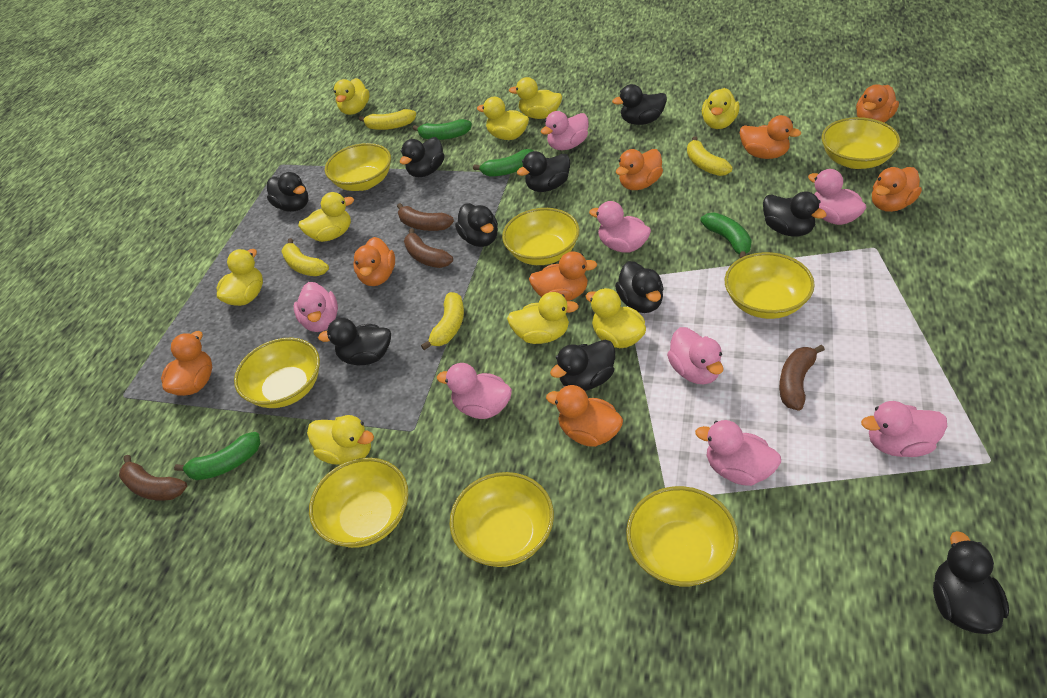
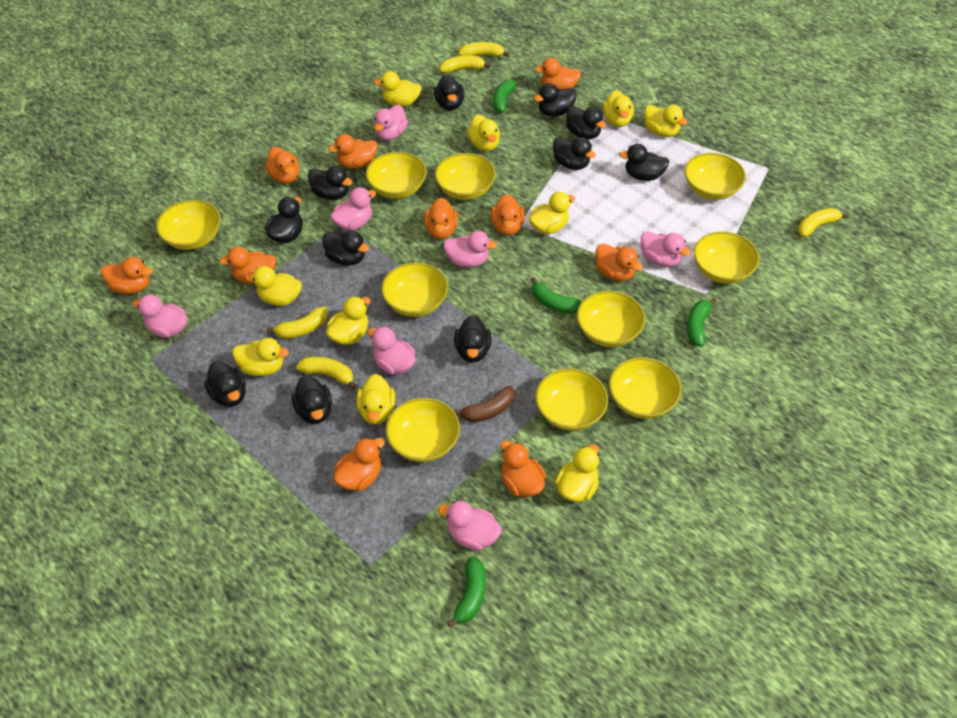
black duck: [267,172,309,212] [318,318,391,365] [400,137,445,177] [455,203,498,247] [517,151,570,192] [550,340,615,391] [612,84,667,125] [615,261,664,313] [763,191,827,237] [933,531,1009,634] = 10 -> [204,361,246,407] [265,197,303,243] [292,375,332,424] [308,166,352,200] [322,231,369,266] [434,74,464,110] [454,315,491,363] [534,83,577,116] [553,137,596,170] [566,106,606,139] [619,144,669,181] = 11
brown banana: [119,455,187,501] [397,203,454,231] [404,228,453,268] [779,344,825,411] = 4 -> [453,386,515,422] = 1
orange duck: [161,331,212,396] [353,237,395,286] [529,251,597,301] [546,385,623,447] [616,149,663,190] [740,115,801,159] [856,84,899,122] [872,167,922,212] = 8 -> [101,257,153,294] [219,247,276,284] [265,147,299,184] [328,134,378,168] [333,438,385,491] [424,198,458,239] [491,194,525,235] [501,440,546,497] [535,58,581,90] [595,243,643,281] = 10
pink duck: [294,282,338,332] [437,363,512,419] [541,111,589,150] [589,201,651,253] [667,327,723,384] [695,420,781,486] [808,169,867,225] [861,401,947,457] = 8 -> [132,294,187,338] [330,187,376,231] [367,327,416,375] [374,105,408,141] [438,501,502,551] [443,231,497,267] [641,231,691,267] = 7
yellow banana: [281,238,329,276] [359,109,416,130] [421,292,464,350] [687,136,733,176] = 4 -> [267,307,328,339] [296,356,356,390] [440,55,491,73] [459,42,509,57] [798,208,849,237] = 5
yellow bowl: [234,338,320,408] [309,458,408,548] [325,143,391,191] [449,472,554,567] [502,208,580,265] [626,486,739,586] [725,252,815,319] [822,117,900,169] = 8 -> [156,200,220,250] [366,152,427,199] [381,262,448,317] [386,398,460,462] [435,153,496,200] [535,368,608,431] [577,291,645,347] [609,357,681,419] [684,153,746,200] [694,231,759,284] = 10
yellow duck: [217,249,263,306] [298,192,354,242] [307,415,374,465] [334,78,370,115] [477,97,529,140] [507,292,579,344] [509,77,562,119] [586,288,646,348] [702,88,740,129] = 9 -> [232,338,289,376] [245,266,302,306] [326,296,371,345] [356,374,395,424] [374,71,422,107] [467,114,500,151] [529,192,575,234] [555,444,599,502] [603,90,634,127] [644,105,687,137] = 10

